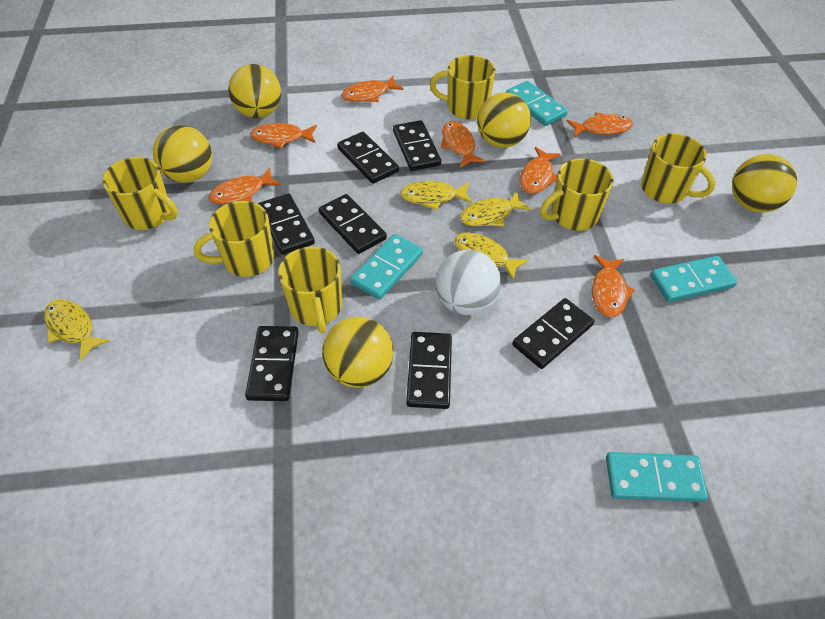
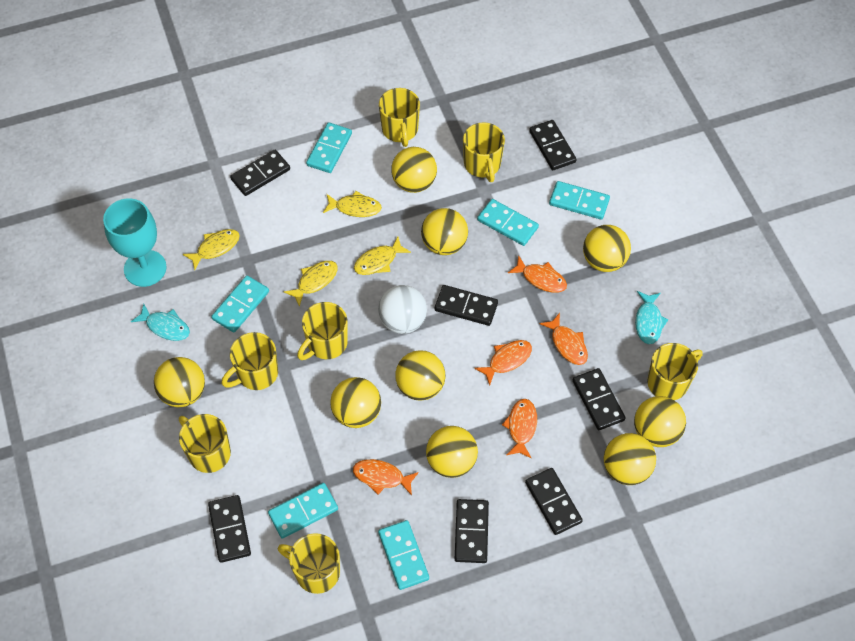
orange fish: [208,168,281,204] [250,123,317,149] [341,76,404,102] [441,121,485,168] [520,147,561,194] [567,112,633,137] [592,255,635,317] = 7 -> [353,459,419,495] [474,340,532,385] [502,399,537,459] [508,255,567,293] [540,313,588,365] = 5
turquoise domino: [350,234,423,300] [506,81,568,126] [606,452,708,502] [651,256,737,302] = 4 -> [211,275,269,333] [268,483,338,539] [306,122,352,173] [378,520,429,590] [477,199,539,246] [549,181,610,220] = 6
turquoise fish: none = 0 -> [131,304,190,341] [635,291,669,344] = 2
turquoise goblet: none = 0 -> [103,198,167,287] = 1
yellow ball: [153,125,212,183] [228,64,281,118] [323,317,393,388] [477,93,531,148] [732,154,797,213] = 5 -> [154,357,205,407] [330,377,381,428] [391,147,437,193] [395,350,446,401] [421,208,468,255] [426,426,478,478] [583,225,631,272] [604,433,656,485] [634,396,686,447] = 9
yellow mug: [102,157,178,230] [194,201,274,277] [278,247,342,333] [430,55,495,120] [540,158,614,231] [641,133,716,203] = 6 -> [179,414,231,473] [222,332,278,390] [278,533,340,594] [297,302,348,360] [379,88,420,147] [463,122,505,182] [647,343,702,400] = 7

